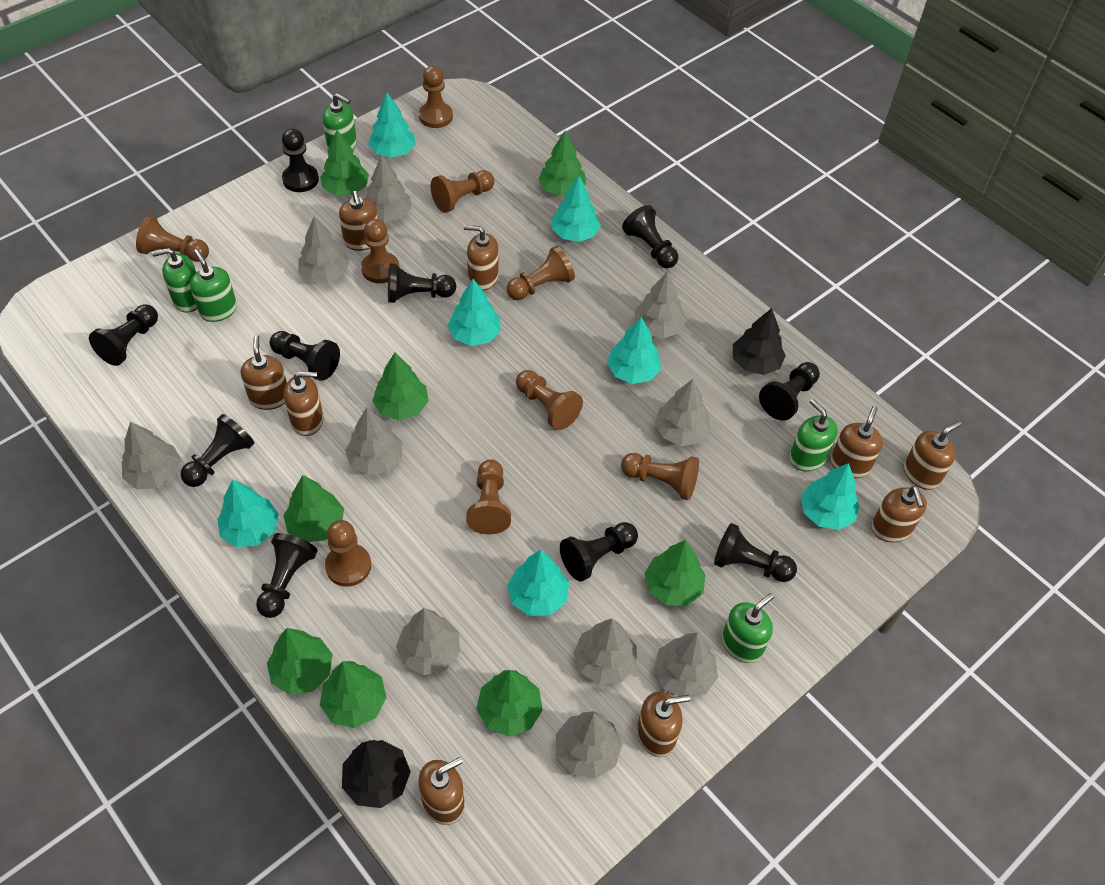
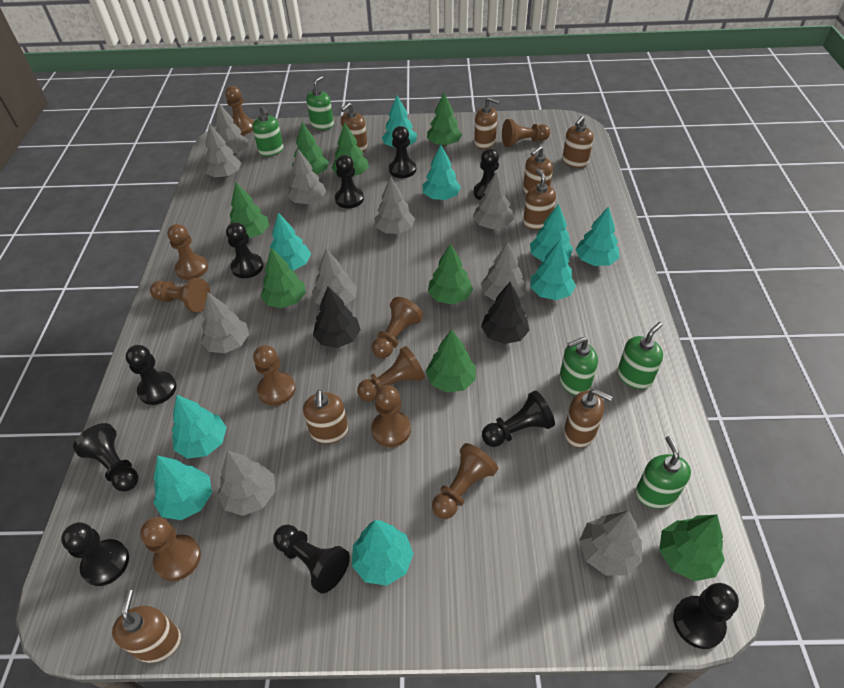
brown pawn: [136,216,209,262] [325,520,371,587] [361,219,399,283] [419,66,453,128] [431,170,494,213] [466,459,511,534] [507,246,575,300] [516,370,583,430] [621,453,699,500] = 9 -> [140,517,201,581] [150,278,210,312] [167,224,208,280] [225,86,254,135] [253,345,296,406] [357,346,425,401] [371,385,411,447] [372,297,423,358] [432,443,498,519] [502,119,550,147] = 10
brown soap dispenser: [241,335,287,410] [284,372,324,436] [339,191,378,251] [419,757,465,825] [464,225,499,291] [637,692,690,757] [830,406,883,478] [871,486,927,542] [904,421,962,490] = 9 -> [112,590,181,663] [303,390,348,444] [341,102,368,152] [474,97,500,149] [523,146,553,195] [523,169,556,230] [562,116,593,168] [564,389,613,448] = 8
turquoise tree: [217,479,279,547] [368,93,416,158] [448,279,501,346] [507,550,569,616] [552,176,601,242] [607,317,661,384] [801,463,860,530] = 7 -> [153,456,212,520] [172,395,227,459] [269,213,311,271] [352,520,414,586] [382,95,417,148] [423,145,461,200] [530,204,573,262] [530,239,576,300] [575,206,619,266] = 9

